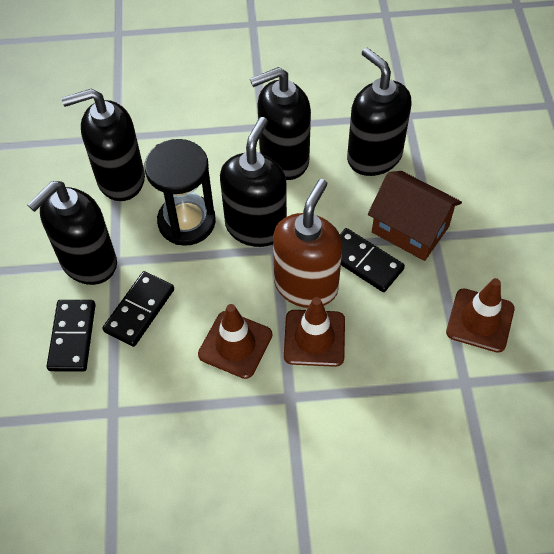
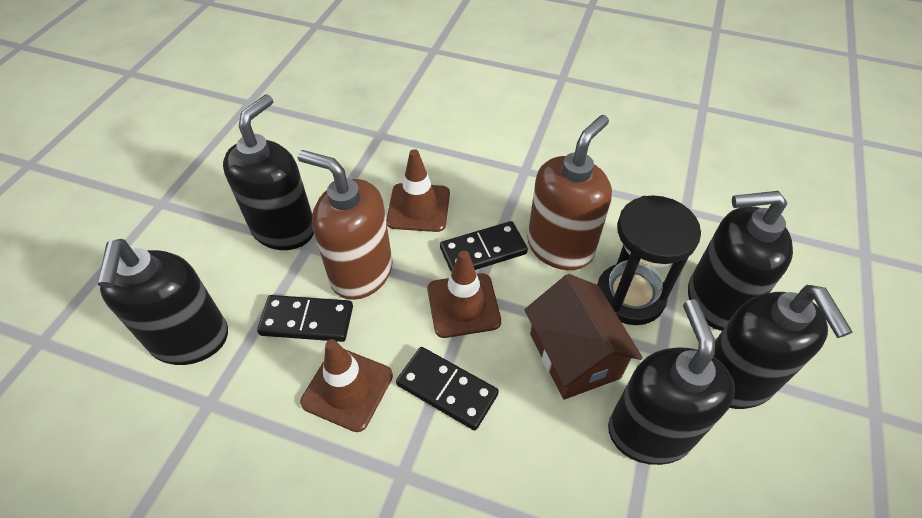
brown soap dispenser: [273,179,342,308] = 1 -> [298,150,393,300] [528,115,612,270] = 2

